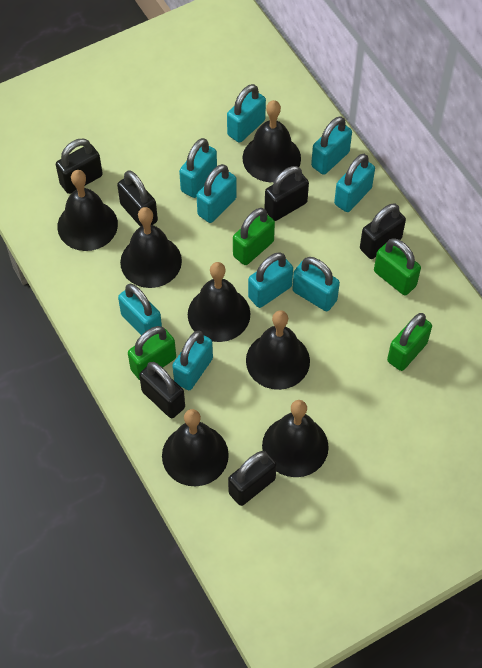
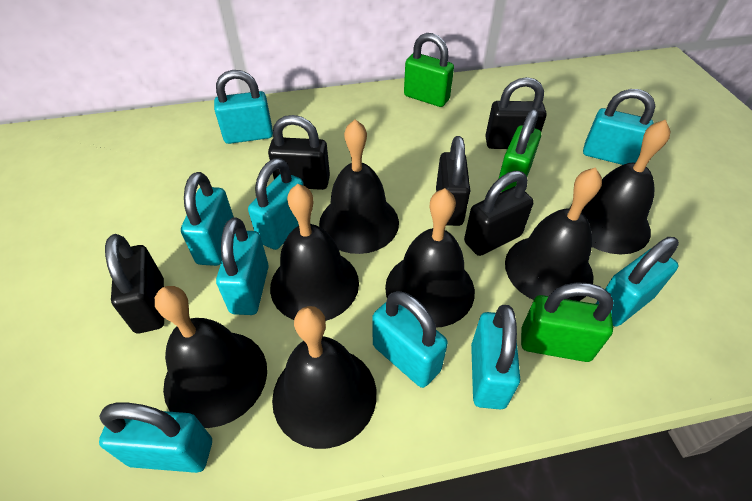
black padlock: [56,139,103,194] [117,170,158,227] [139,362,185,418] [228,450,277,506] [265,166,309,221] [360,203,406,259] = 6 -> [105,234,164,333] [268,115,330,190] [436,136,470,226] [464,171,534,256] [485,77,547,149] = 5
green padlock: [128,326,176,380] [233,208,275,265] [374,238,421,296] [387,313,432,371] = 4 -> [404,33,454,107] [498,109,541,192] [521,282,614,362] = 3

